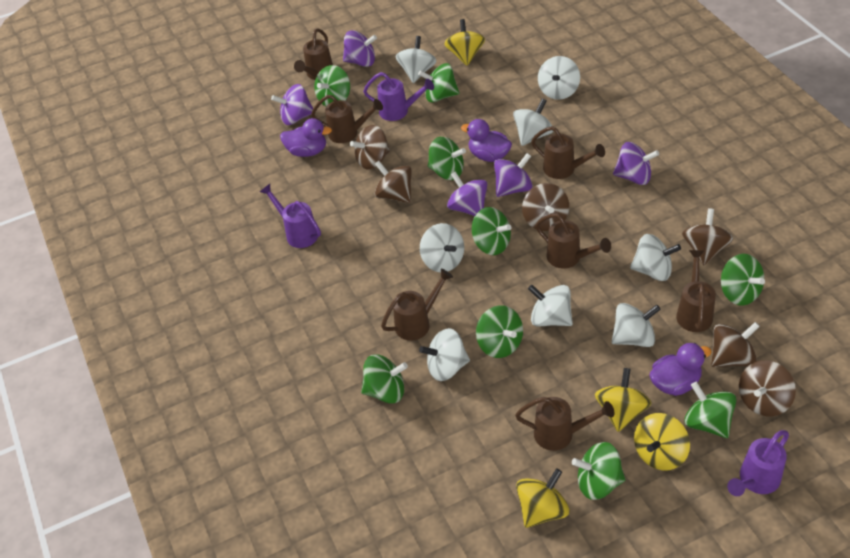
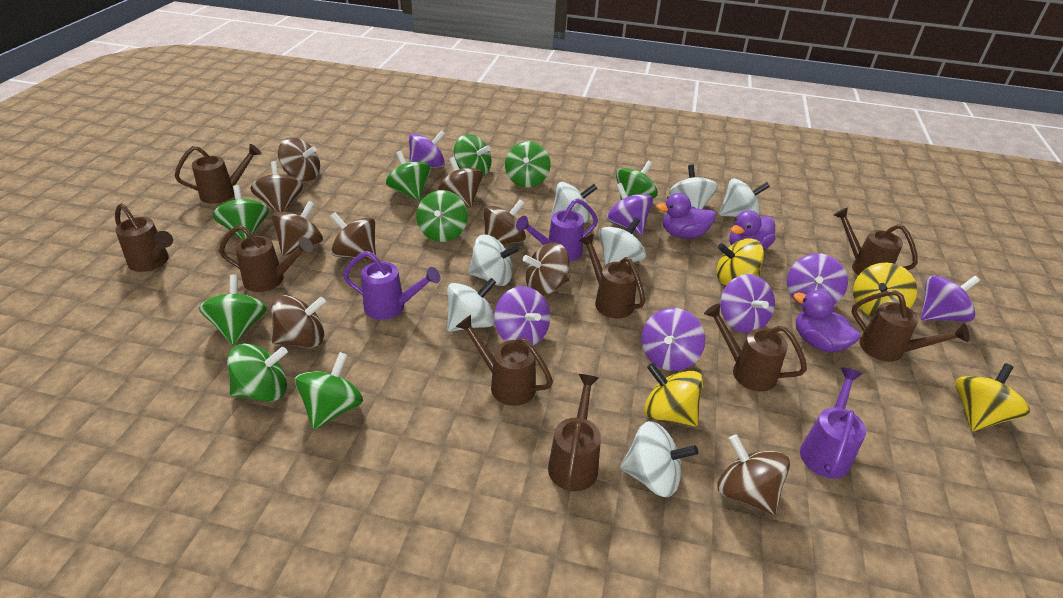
brown spinning top: [350,125,390,169] [374,161,412,203] [522,183,569,231] [682,208,733,265] [711,322,760,367] [739,360,796,416] = 6 -> [250,161,303,212] [271,295,326,347] [272,201,323,256] [278,138,320,181] [330,212,376,261] [438,157,484,208] [483,199,526,245] [523,242,570,296] [718,434,790,515] = 9
brown watering can: [294,28,333,80] [311,95,383,143] [381,269,453,341] [515,397,614,451] [531,126,605,179] [536,213,611,268] [676,250,716,332] = 7 -> [115,203,173,272] [175,144,262,204] [219,225,313,292] [456,315,553,406] [548,374,601,491] [579,234,645,318] [704,303,807,392] [834,207,918,276] [852,290,970,362] = 9
purple spinning top: [271,84,313,125] [343,30,377,67] [447,171,488,216] [494,153,533,197] [613,142,659,185] = 5 -> [409,130,445,168] [494,286,550,345] [607,183,653,235] [642,308,705,371] [720,274,775,333] [787,253,848,306] [921,276,980,322] = 7
white spinning top: [395,36,436,83] [419,328,470,381] [420,223,464,272] [513,99,554,146] [528,285,573,326] [538,56,580,100] [612,303,661,347] [630,234,681,281] = 8 -> [447,278,497,332] [468,234,520,286] [550,182,597,223] [599,217,646,265] [620,421,698,497] [669,164,718,209] [719,178,770,217] = 7

